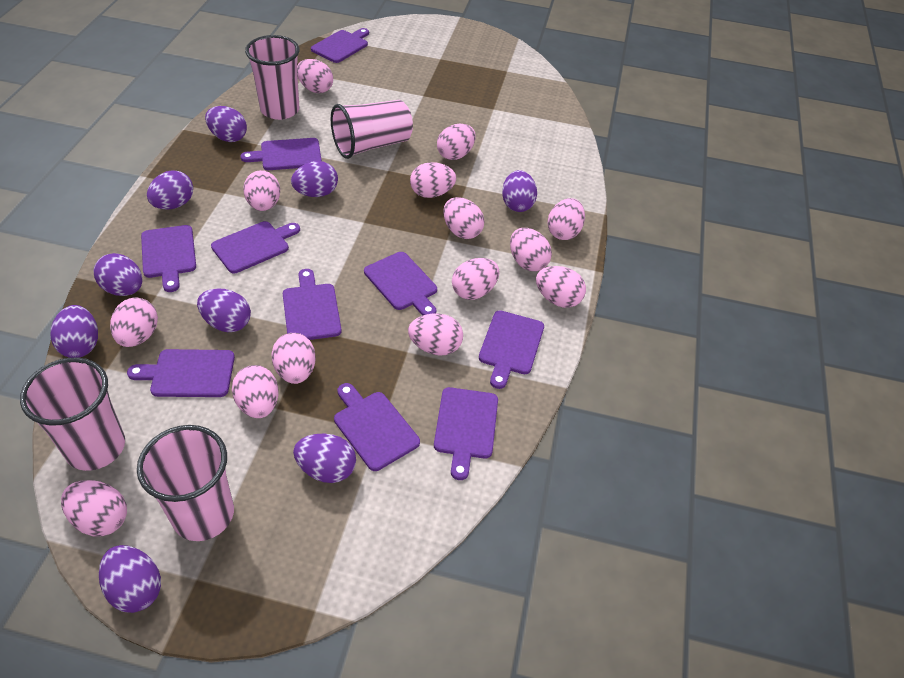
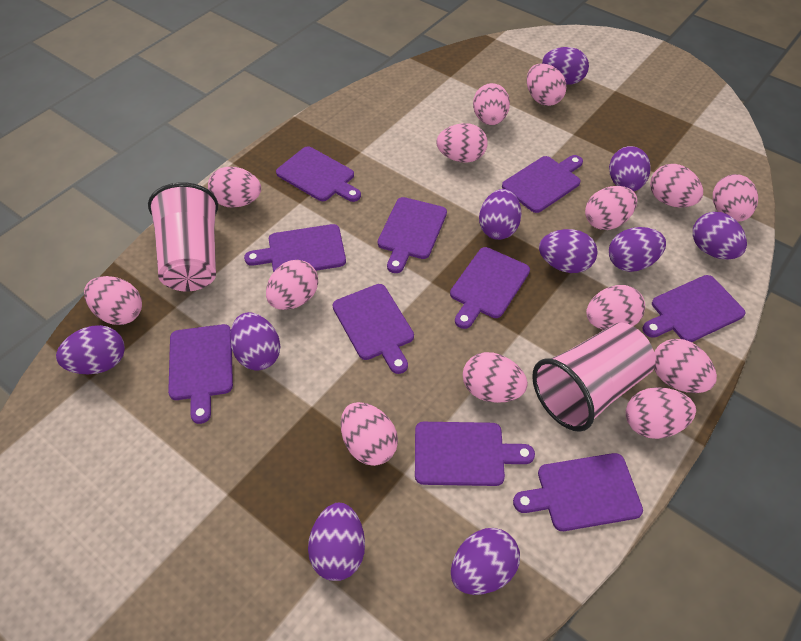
pink cup: [20,358,125,471] [137,425,234,541] [245,35,299,120] [331,100,413,159] = 4 -> [148,182,218,292] [532,323,655,432] = 2
purple egg: [51,305,98,358] [93,253,143,296] [99,545,161,613] [147,170,193,209] [197,289,251,332] [205,106,247,142] [291,161,338,197] [293,434,356,483] [502,170,537,212] = 9 -> [56,325,125,374] [230,312,280,371] [308,503,365,581] [451,528,520,595] [479,189,521,240] [539,229,597,273] [542,47,589,84] [609,146,651,191] [609,227,666,272] [692,212,747,260] = 10

